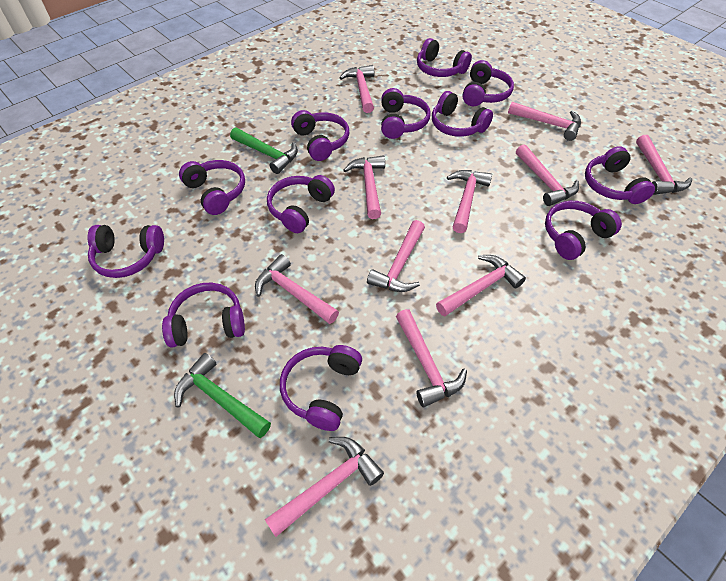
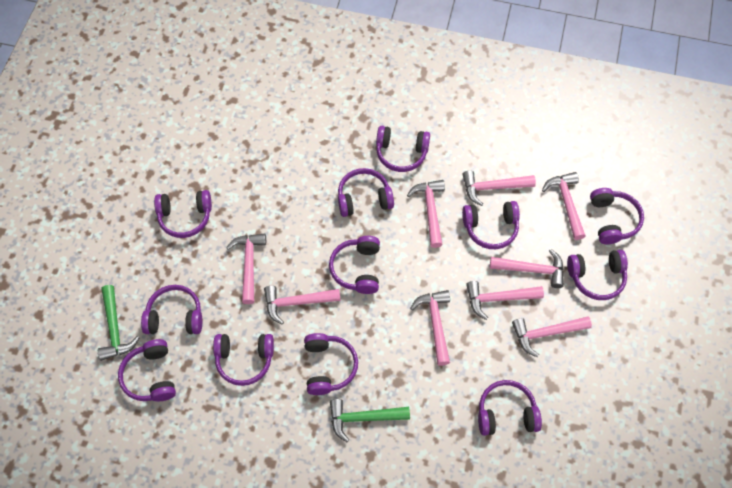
pink hammer: [255,254,339,324] [265,437,384,537] [339,65,374,113] [343,155,385,219] [367,220,425,292] [396,309,467,407] [436,255,526,317] [447,170,492,233] [508,102,581,141] [516,144,579,206] [636,135,692,195] = 11 -> [226,234,266,304] [264,286,341,325] [407,180,445,248] [410,290,450,366] [462,170,536,206] [466,281,544,320] [490,249,564,288] [512,316,592,357] [542,172,586,240] = 9

